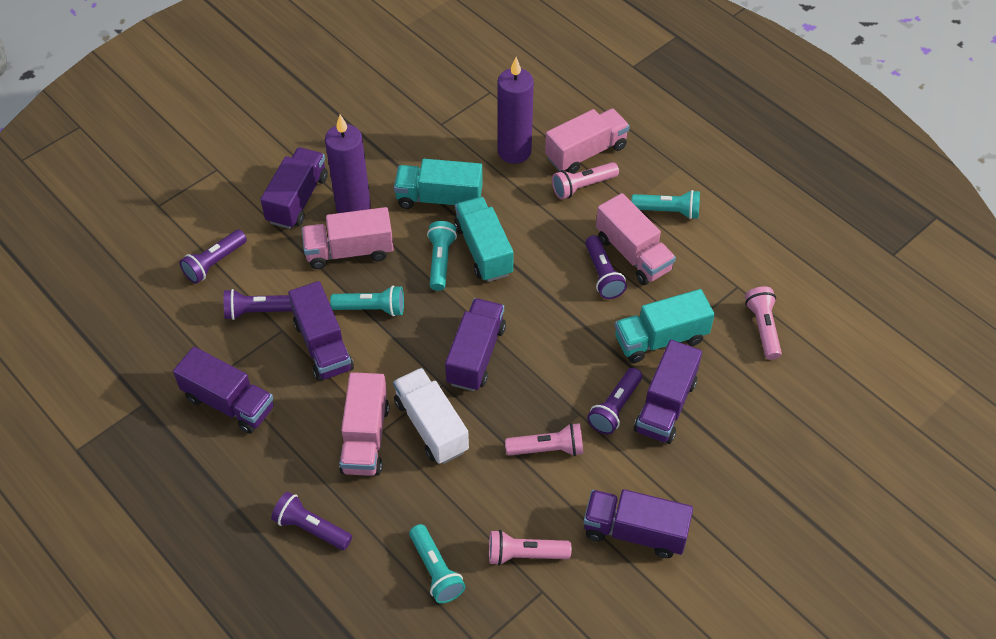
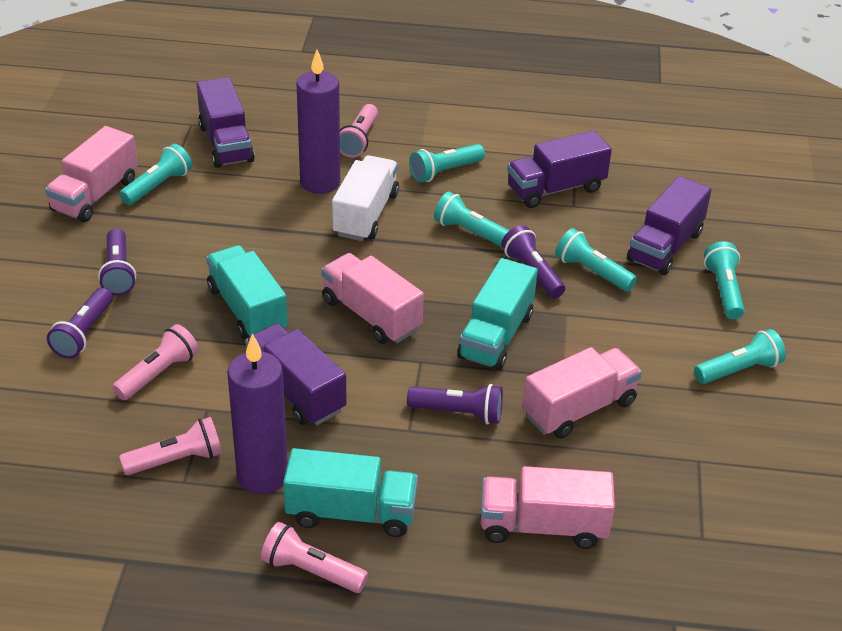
purple flashlight: [179,230,247,284] [224,289,292,320] [271,492,352,550] [585,235,627,299] [587,368,642,435] = 5 -> [47,287,113,359] [98,228,136,296] [407,384,503,424] [501,225,565,298] = 4
purple truck: [173,347,274,434] [260,147,328,229] [288,281,354,381] [445,298,506,391] [584,489,693,558] [634,340,702,444] = 6 -> [197,77,255,168] [245,324,346,425] [507,130,612,208] [627,176,711,275] = 4
turquoise flashlight: [330,286,404,316] [409,524,466,603] [427,221,457,291] [631,190,700,219] = 4 -> [119,144,192,205] [409,144,485,182] [434,191,510,247] [555,228,637,291] [694,329,786,384] [704,241,745,320] = 6

